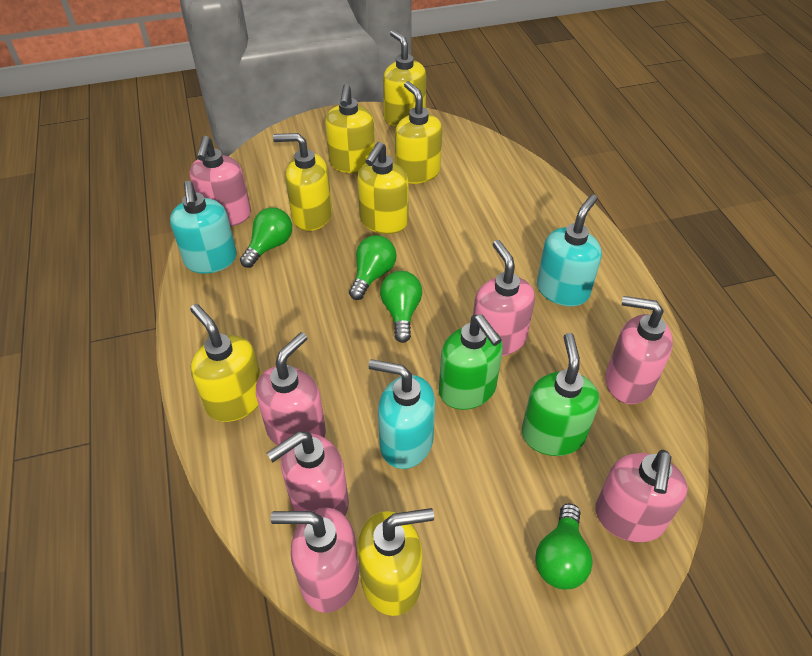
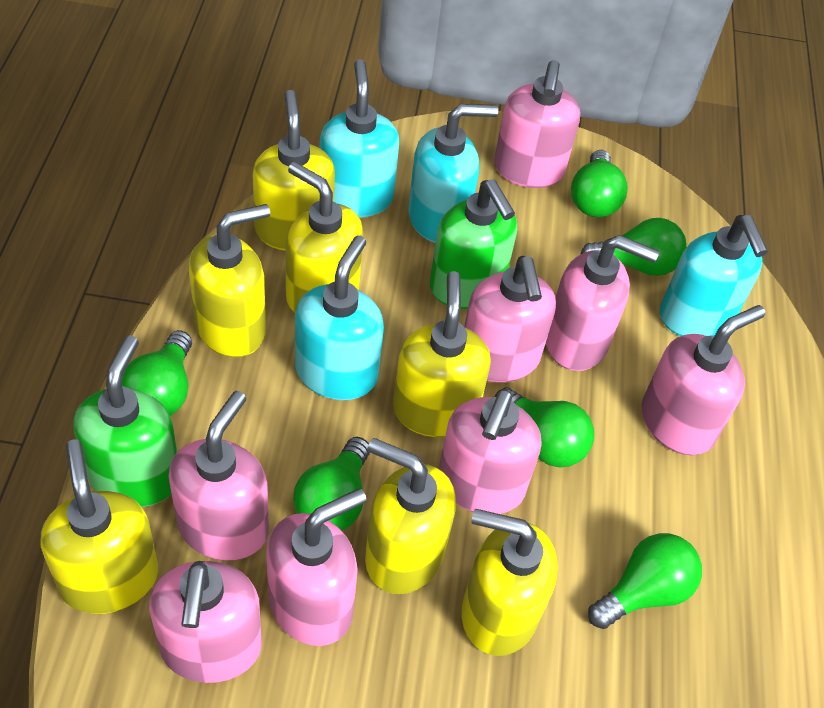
green light bulb: [240,207,292,268] [349,235,396,300] [380,271,422,343] [535,503,593,590] = 4 -> [122,330,192,416] [293,437,370,531] [495,387,594,467] [571,150,628,218] [580,218,687,276] [588,533,702,629] = 6
pink soap dispenser: [190,136,251,227] [256,332,326,445] [267,431,349,515] [271,507,359,613] [473,240,535,356] [595,450,688,542] [605,296,673,404] = 7 -> [149,561,262,683] [168,391,269,561] [266,488,367,646] [439,389,541,514] [464,256,556,383] [494,60,580,188] [546,235,659,371] [641,305,765,455] = 8
turquoise soap dispenser: [170,181,237,274] [369,359,435,469] [537,194,602,306] = 3 -> [295,235,384,400] [320,59,399,218] [408,104,498,243] [660,215,768,336] = 4

